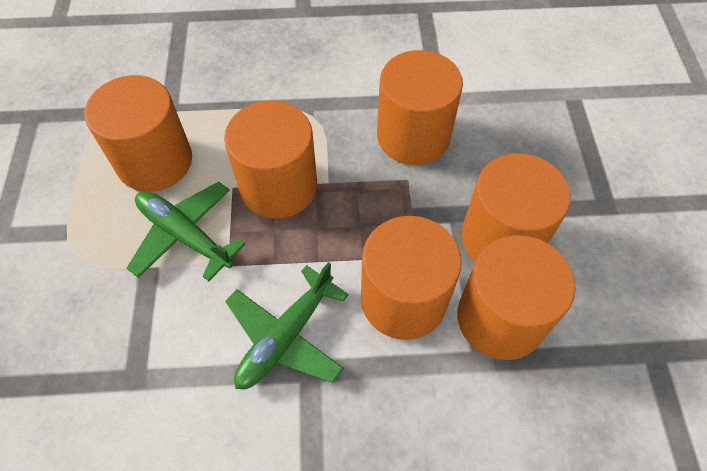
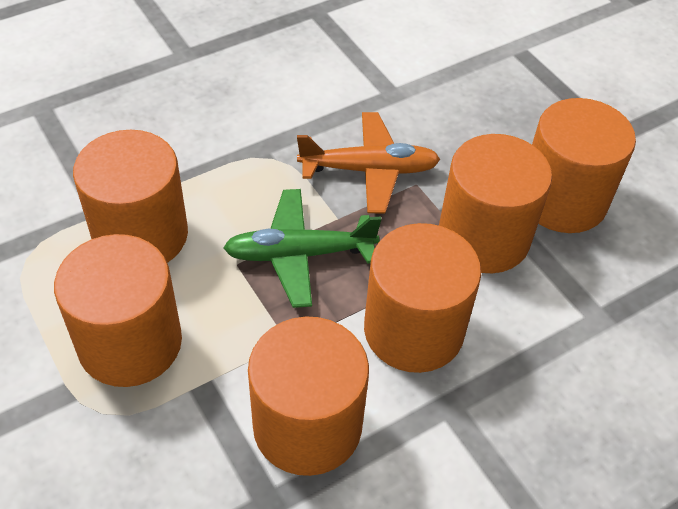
green plane: [126,182,245,281] [225,262,349,389] = 2 -> [223,189,382,308] = 1
orange plane: none = 0 -> [297,112,440,213] = 1

